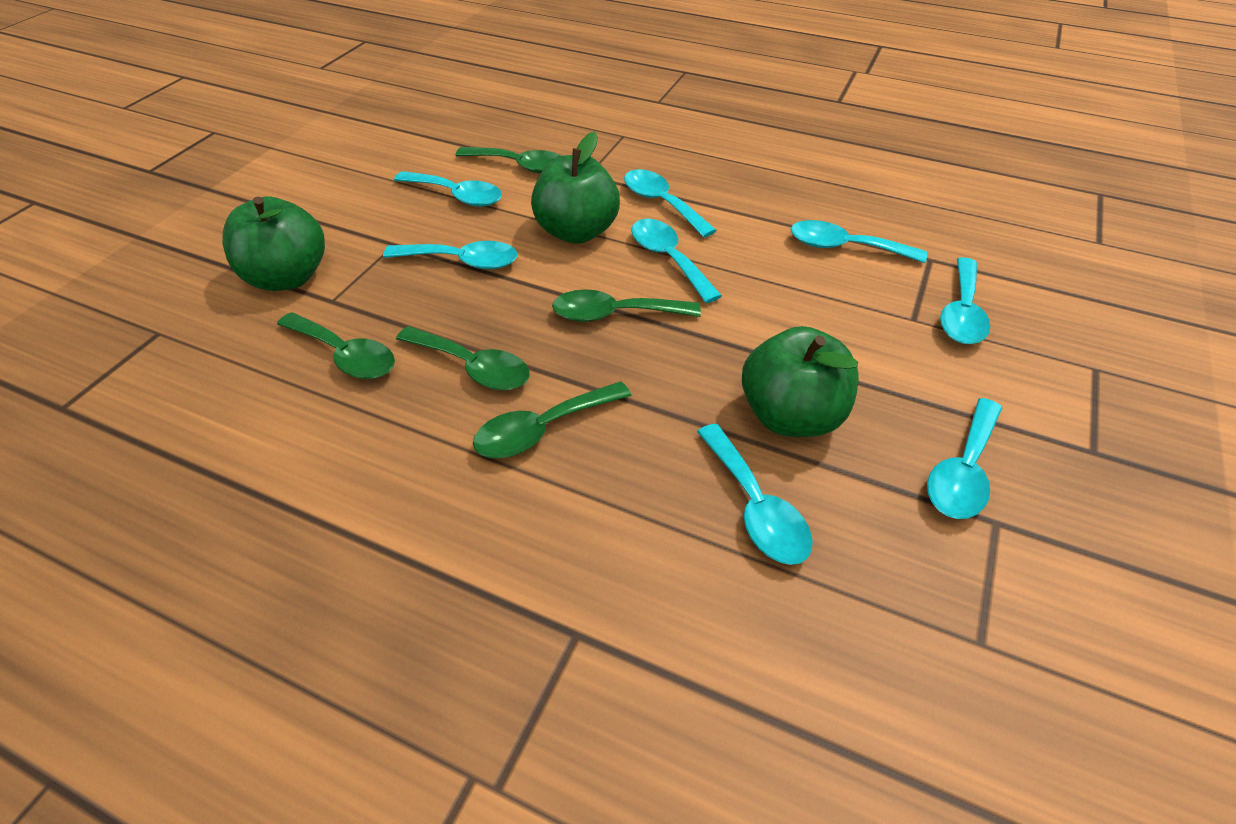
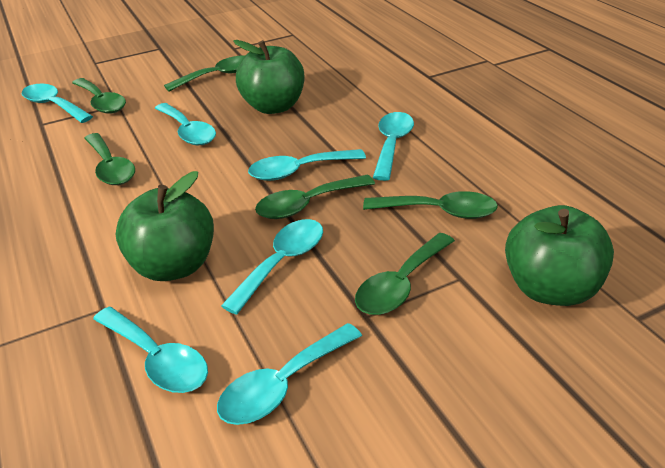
green spoon: [277,312,395,379] [396,326,530,391] [455,147,561,174] [473,381,632,458] [552,289,701,322] = 5 -> [72,78,126,114] [84,133,135,185] [164,55,245,92] [255,175,375,219] [355,233,455,315] [363,191,498,219] = 6
turquoise spoon: [383,241,517,269] [394,171,502,207] [624,169,717,238] [631,219,722,303] [697,424,813,565] [791,220,927,263] [927,398,1002,519] [940,257,990,344] = 8 -> [22,84,93,123] [93,307,208,393] [155,103,216,145] [217,323,362,425] [221,219,323,315] [248,149,366,181] [373,112,414,181] = 7

